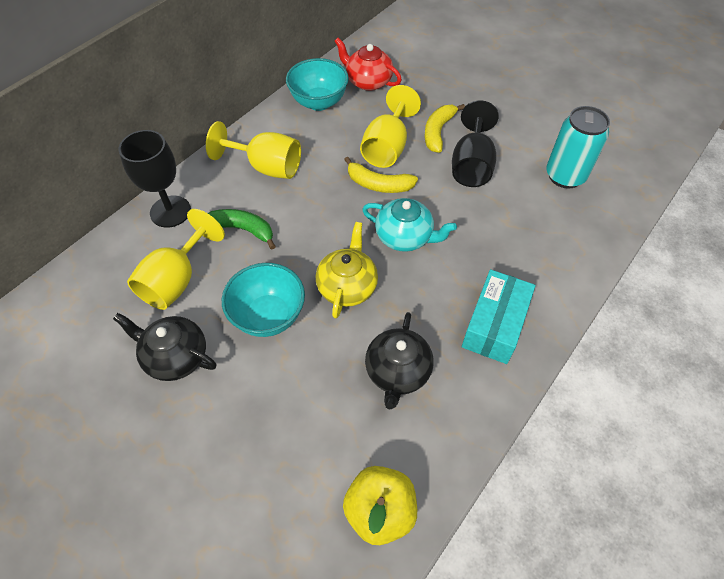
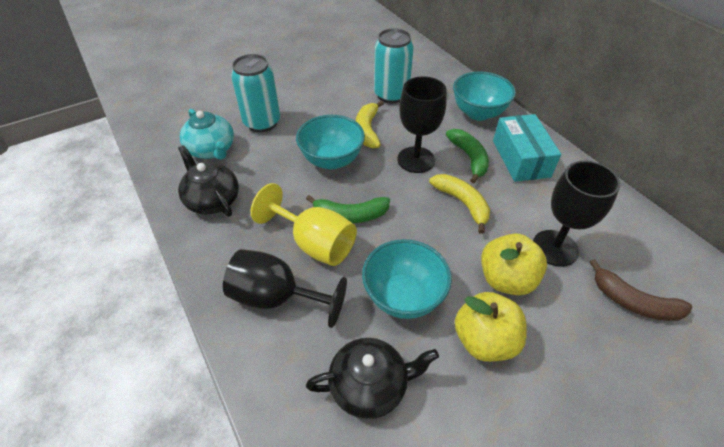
black goblet: [119,130,191,228] [452,100,499,187] = 2 -> [223,249,347,328] [397,76,447,173] [533,161,620,267] = 3
brown banana: none = 0 -> [590,259,692,321] = 1
green banana: [208,209,276,250] = 1 -> [306,195,390,223] [446,129,489,183] = 2
red teapot: [334,38,402,91] = 1 -> none = 0
turquoise bowl: [222,263,305,337] [286,58,349,111] = 2 -> [296,115,365,170] [362,239,452,319] [453,71,516,121] = 3
turquoise can: [546,106,610,189] = 1 -> [231,54,280,132] [374,28,414,103] = 2
yellow apple: [343,466,417,545] = 1 -> [455,292,527,362] [481,233,547,295] = 2
yellow goblet: [127,209,225,310] [206,121,301,179] [360,85,421,168] = 3 -> [251,183,357,266] = 1
yellow teapot: [316,222,378,318] = 1 -> none = 0

